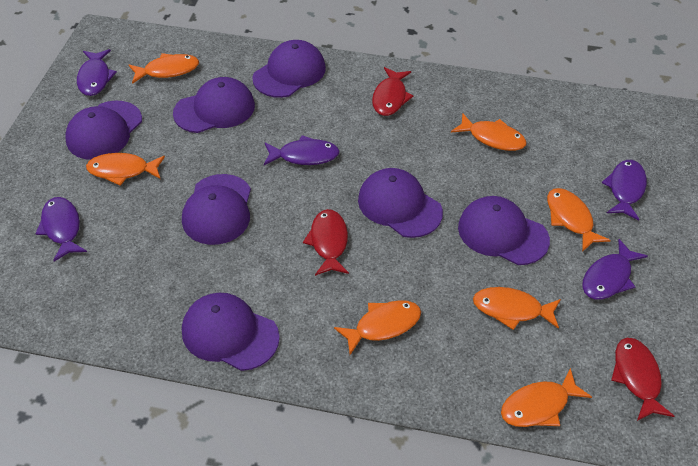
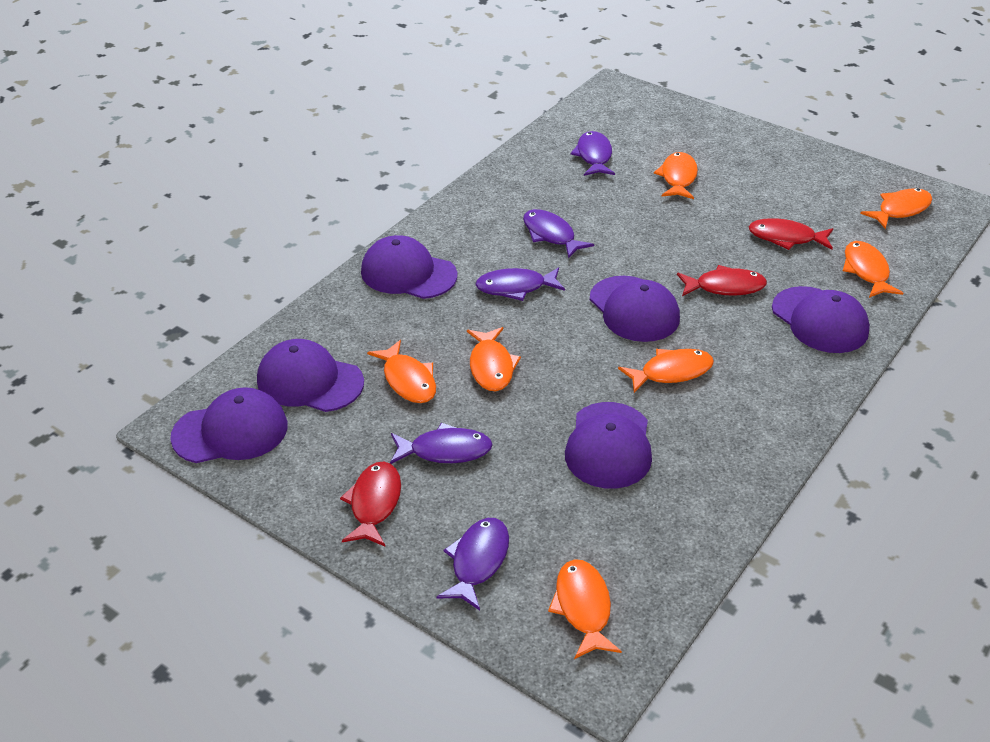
purple cap: [65,101,142,160] [173,77,255,133] [182,174,251,245] [182,293,280,371] [252,40,326,98] [358,168,443,238] [458,196,550,265] = 7 -> [170,387,288,463] [257,339,364,412] [361,235,457,299] [565,402,652,489] [590,276,680,342] [772,286,870,353] = 6

